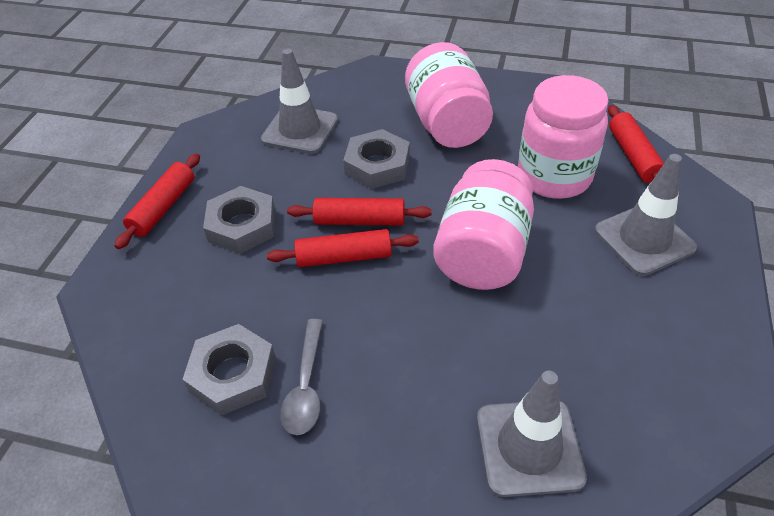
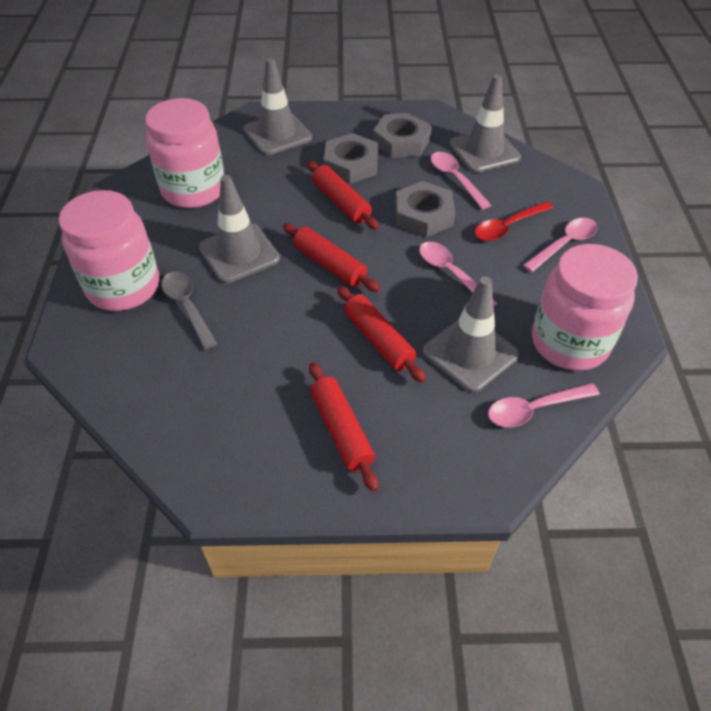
grey traffic cone: [261,49,338,154] [477,370,587,497] [595,154,697,276] = 3 -> [199,175,280,283] [243,57,312,155] [423,276,519,393] [449,74,521,173] = 4
pink spoon: none = 0 -> [419,242,498,307] [431,152,491,210] [488,383,600,427] [523,218,598,272] = 4
red spoon: none = 0 -> [475,201,553,241] = 1

